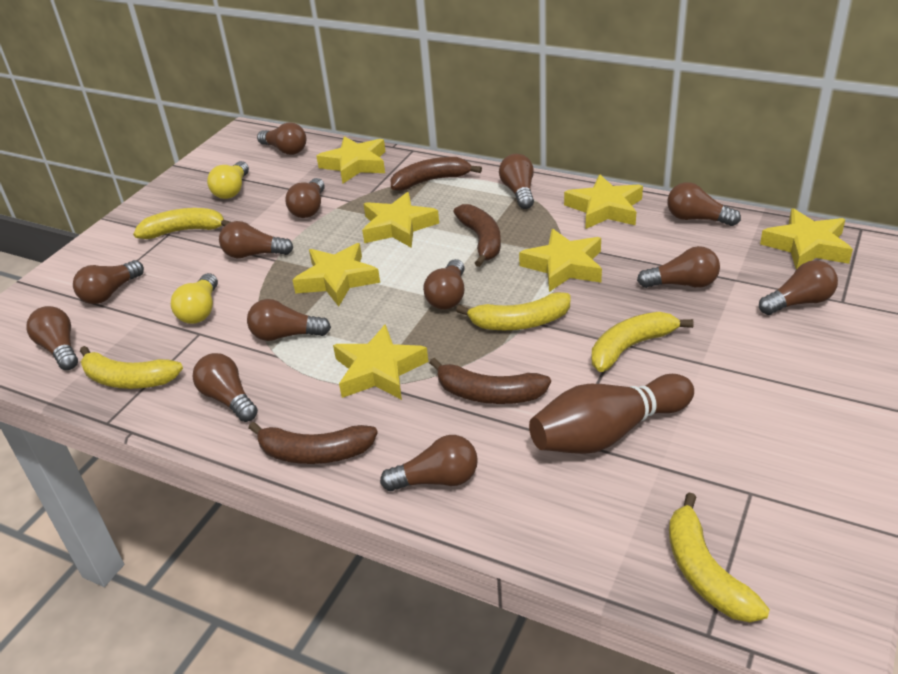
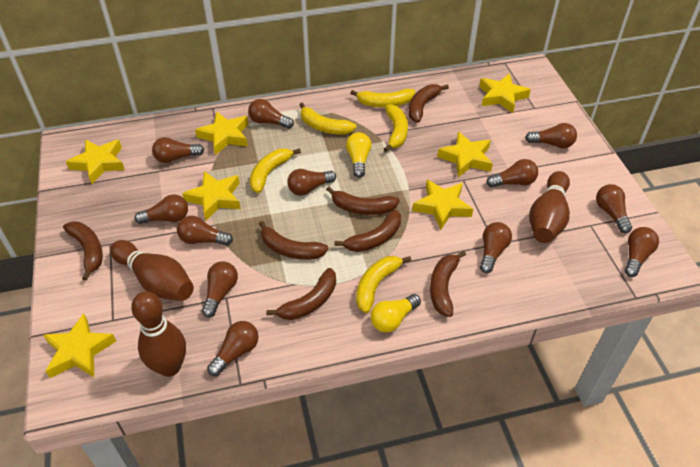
brown banana: [249,422,378,464] [390,157,482,191] [429,358,551,404] [453,204,501,267] = 4 -> [63,222,103,281] [259,221,329,260] [266,268,336,320] [326,187,400,215] [334,210,401,252] [409,84,449,123] [430,251,466,317] = 7
brown bowling pin: [529,374,694,454] = 1 -> [110,240,194,301] [131,291,186,377] [529,171,570,243] = 3
brown light bulb: [26,306,78,370] [73,260,144,304] [193,353,258,422] [219,221,293,258] [247,299,331,341] [257,122,307,155] [286,178,325,218] [380,435,478,491] [423,259,465,310] [499,154,534,209] [637,246,720,288] [667,182,741,226] [759,260,838,315] = 13 -> [134,195,188,224] [152,137,204,163] [177,216,233,246] [202,261,238,317] [207,321,259,376] [248,99,294,129] [287,169,336,196] [480,222,512,273] [486,159,538,188] [525,123,577,148] [596,184,632,233] [624,227,659,277] = 12

